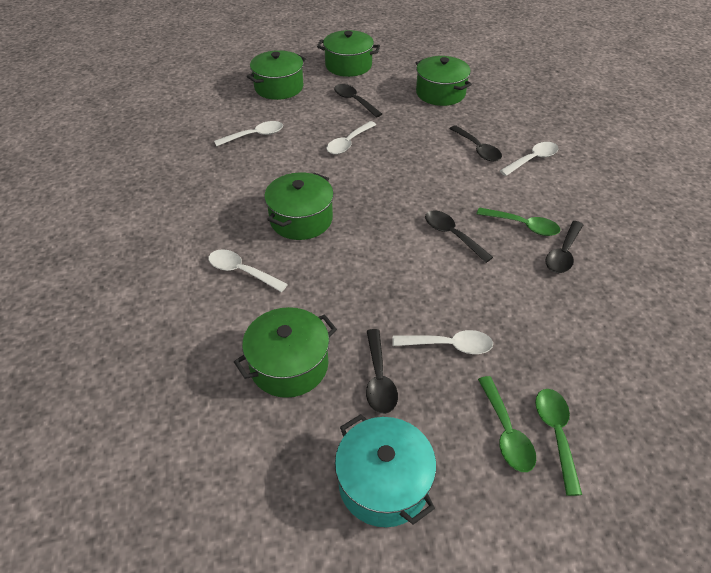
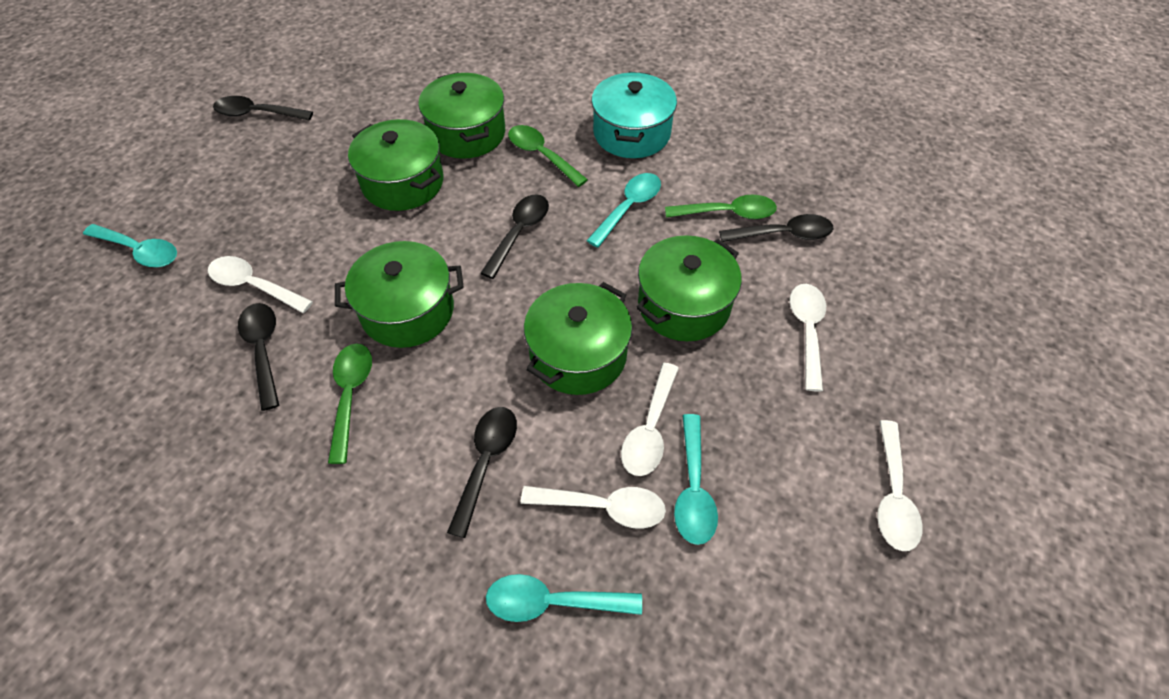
turquoise spoon: none = 0 -> [83,224,177,267] [486,574,642,622] [586,173,661,248] [674,414,718,545] = 4

